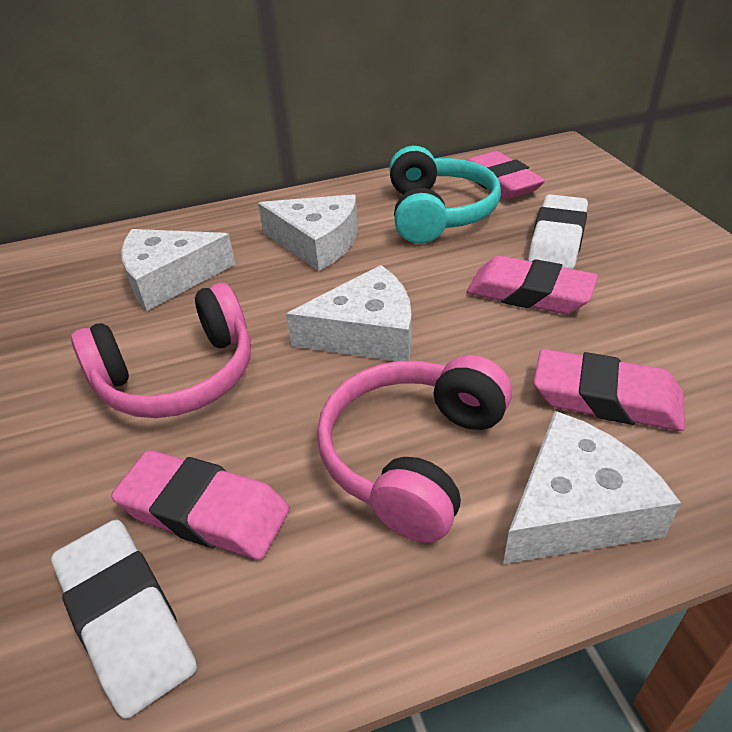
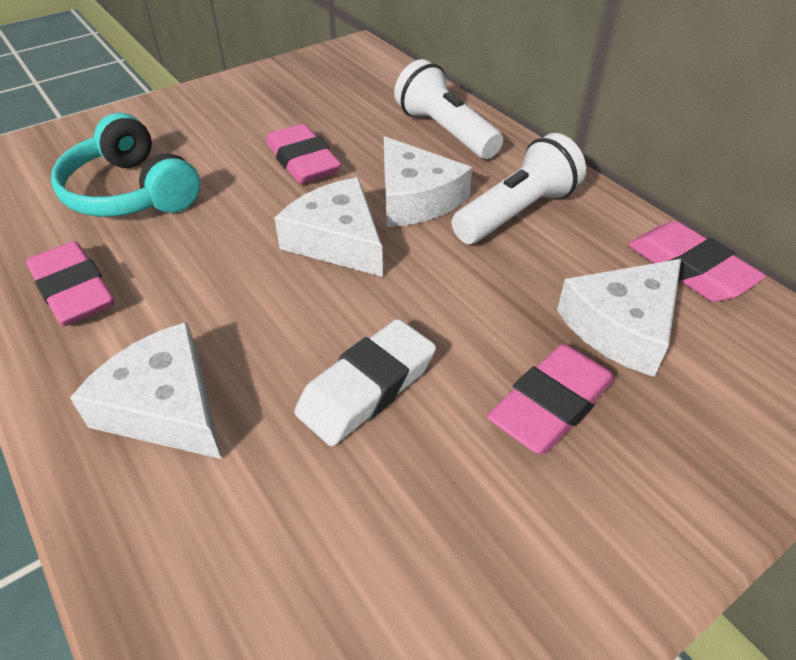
pink headphones: [71,283,251,418] [317,355,512,543] = 2 -> none = 0
white eraser: [51,519,197,719] [528,194,588,269] = 2 -> [294,319,436,446] = 1
white flashlight: none = 0 -> [394,59,503,159] [451,133,586,244] = 2

